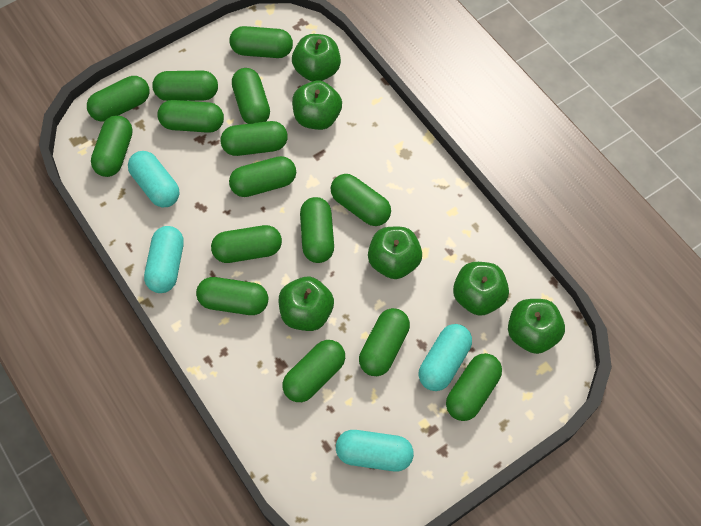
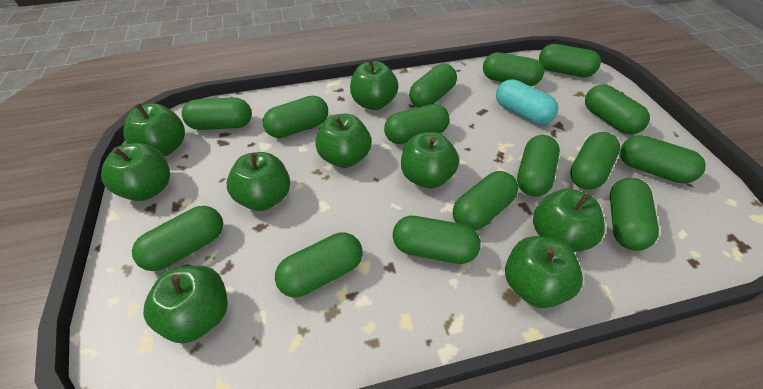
green apple: [279,277,334,331] [292,34,341,81] [292,81,342,130] [368,227,422,279] [453,262,509,316] [508,299,565,354] = 6 -> [101,143,170,201] [123,103,185,156] [143,266,228,343] [227,152,290,211] [315,114,371,168] [350,59,398,110] [401,132,459,188] [505,236,583,308] [533,189,605,252] = 9
turquoise capsule: [128,151,180,207] [144,226,184,293] [336,430,414,471] [419,324,472,391] = 4 -> [496,79,559,125] = 1

